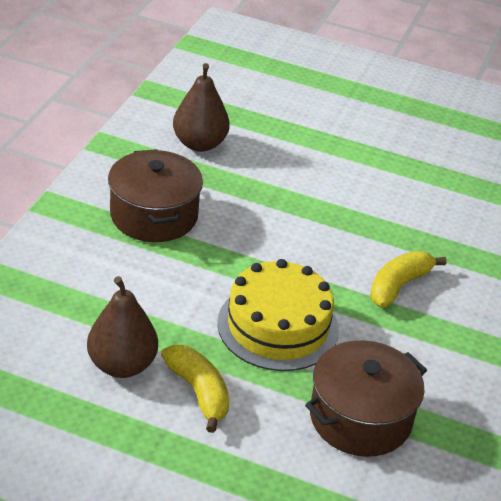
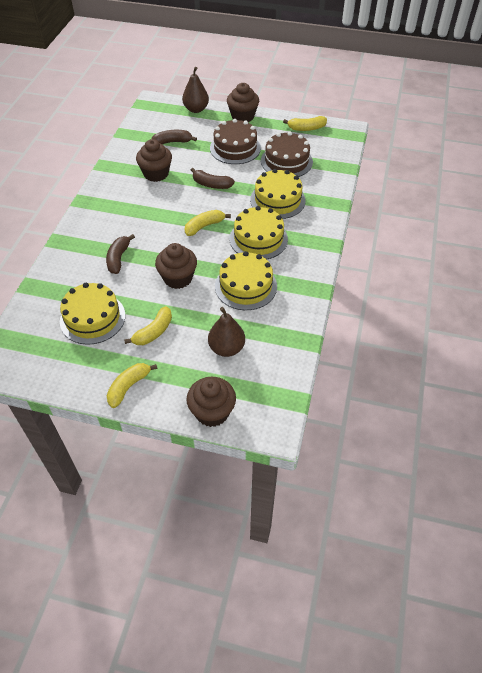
brown banana: none = 0 -> [106,234,135,274] [152,130,197,144] [191,168,235,189] = 3
brown cake: none = 0 -> [210,119,261,164] [261,132,313,177] = 2
brown cupcake: none = 0 -> [136,139,172,182] [155,243,197,289] [186,377,236,427] [227,83,259,122] = 4
brown pot: [108,149,203,242] [305,340,427,457] = 2 -> none = 0
yellow banana: [161,345,229,433] [370,251,447,307] = 2 -> [107,363,157,408] [124,306,172,345] [185,210,231,236] [283,116,327,131] = 4
yellow cake: [217,259,339,371] = 1 -> [60,283,126,345] [215,251,277,310] [230,206,288,260] [250,169,306,219] = 4

